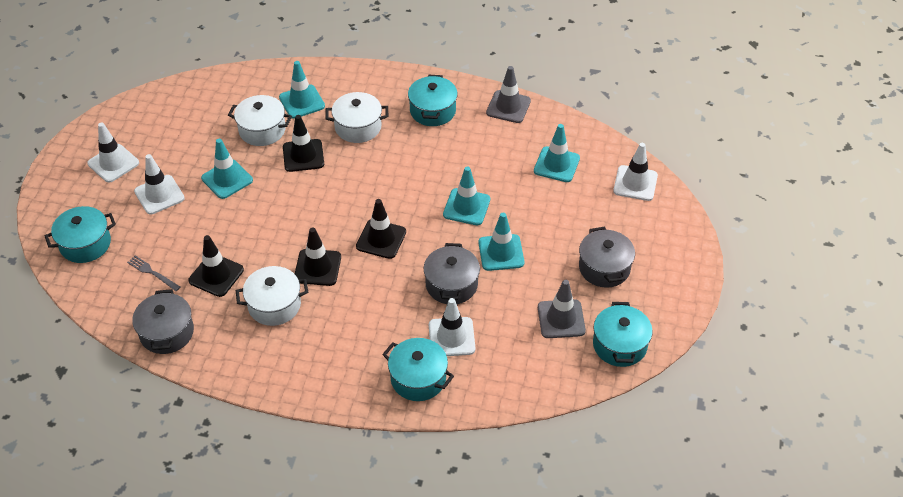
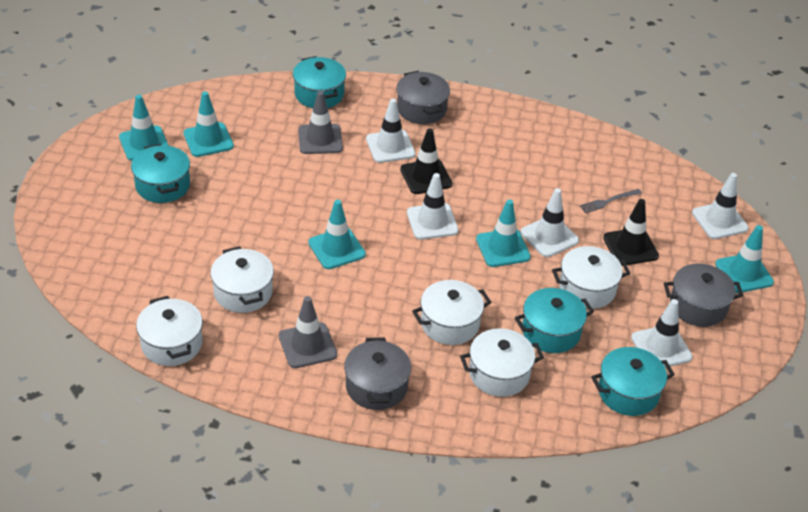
black traffic cone: [188,235,244,297] [283,115,324,172] [295,228,341,286] [356,199,406,259] = 4 -> [400,128,452,194] [603,199,659,266] = 2
white pot: [228,95,292,146] [236,266,308,326] [325,92,388,143] = 3 -> [136,296,203,366] [210,246,274,313] [412,280,491,345] [460,328,544,397] [552,246,630,309] = 5
white traffic cone: [87,122,139,182] [134,154,185,215] [429,298,475,356] [613,143,658,201] = 4 -> [366,99,415,163] [407,173,459,240] [521,188,579,257] [631,299,693,368] [692,173,749,239] = 5

